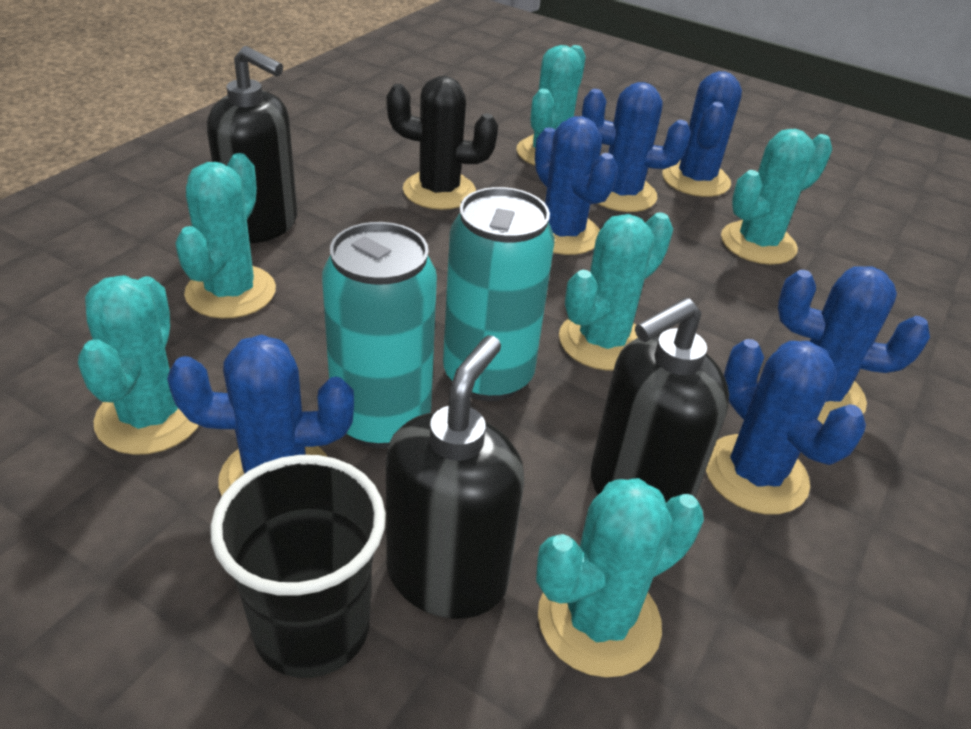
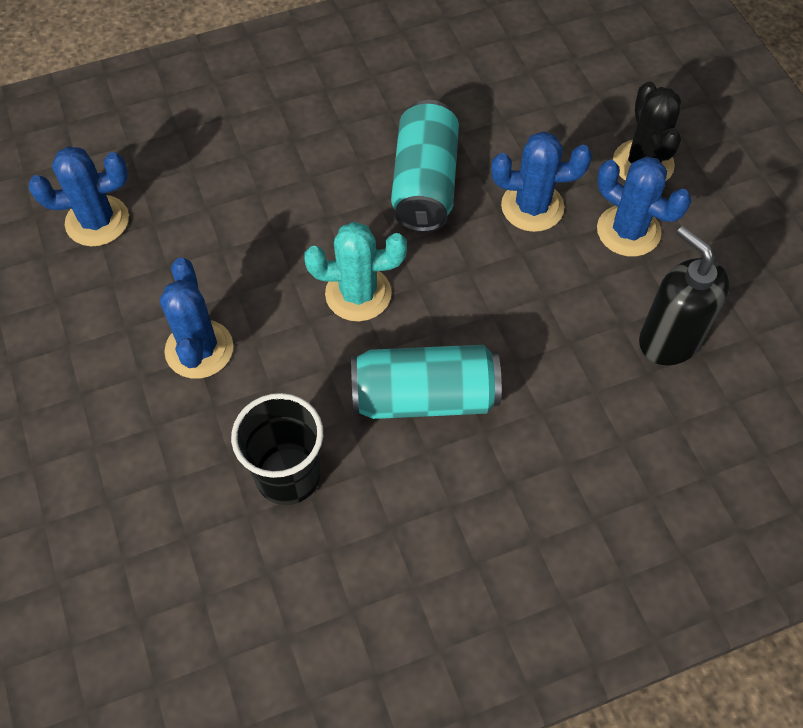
black soap dispenser: [207,46,297,243] [386,336,524,619] [591,298,729,502] = 3 -> [639,226,730,365] = 1
blue cactus: [167,335,354,496] [535,116,618,255] [582,82,691,212] [663,71,742,197] [706,339,866,515] [778,267,930,424] = 6 -> [29,146,129,246] [160,257,233,379] [491,131,592,232] [597,156,691,257] = 4
turquoise cactus: [78,275,199,455] [175,153,276,319] [517,45,586,166] [536,478,704,678] [559,212,673,371] [721,129,832,265] = 6 -> [304,222,407,321] = 1

